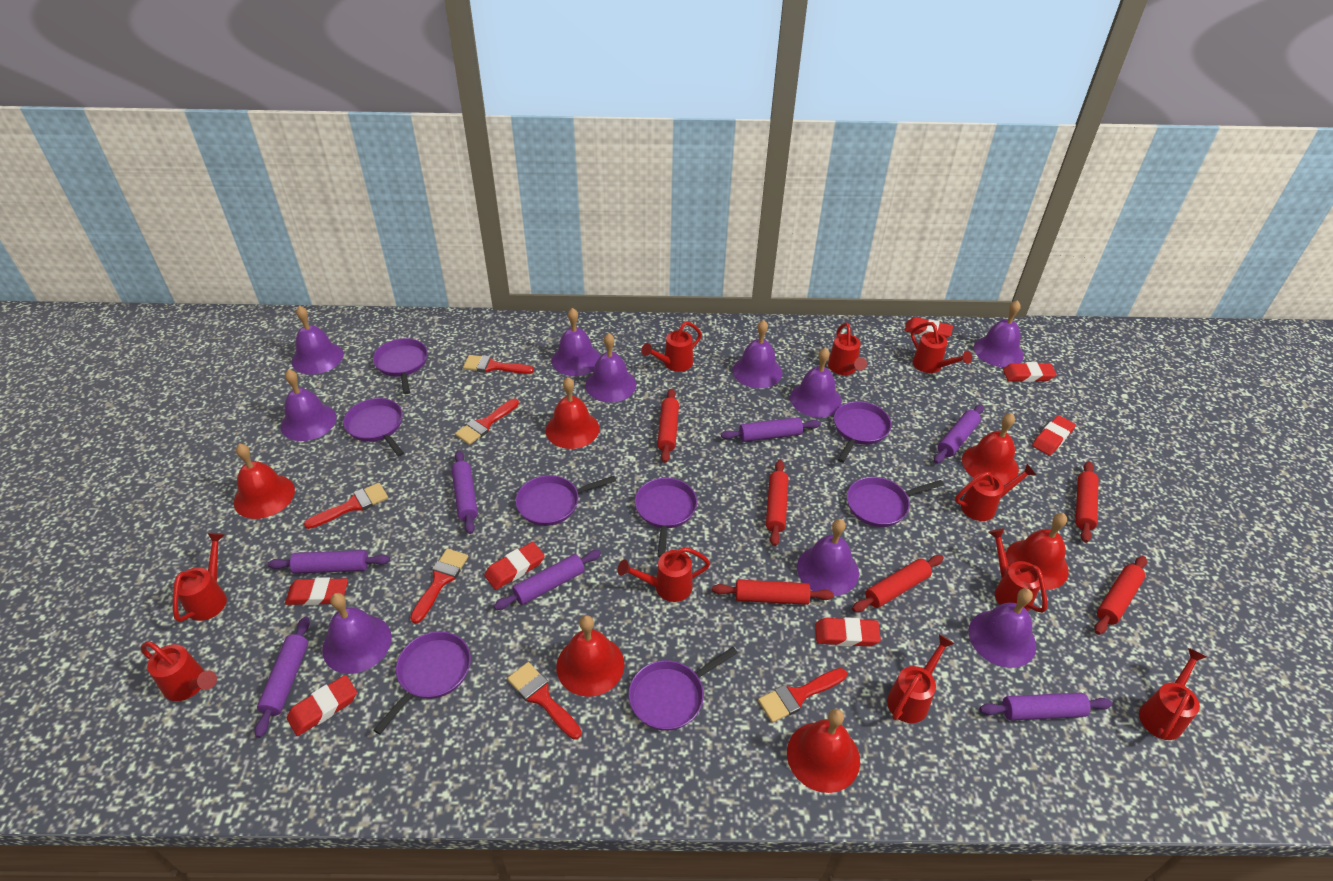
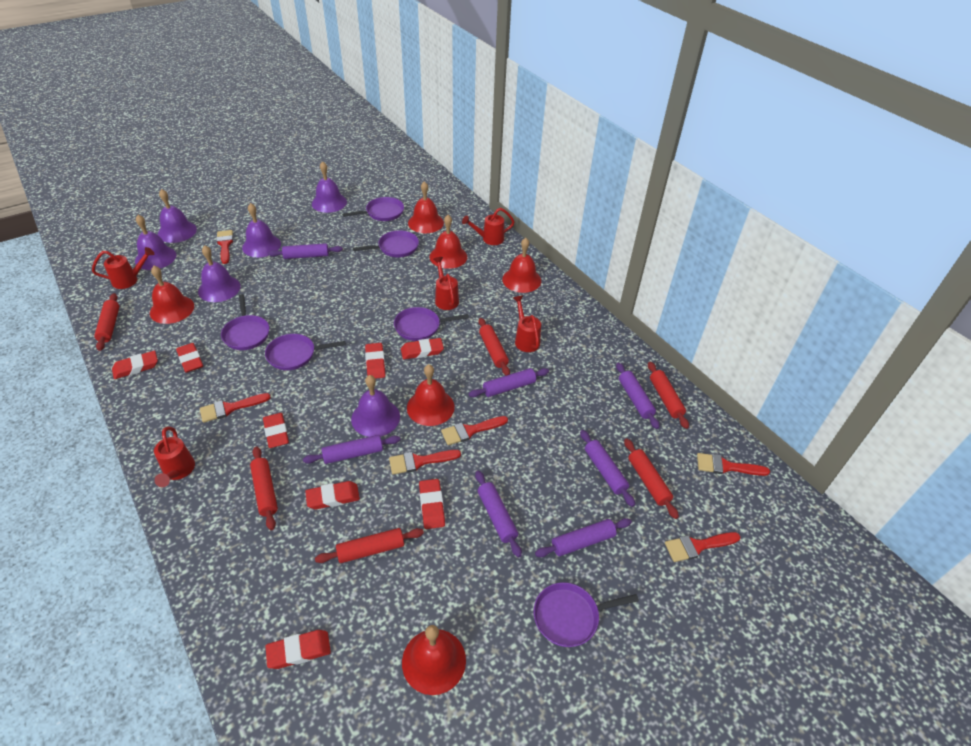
purple bell: [281,369,336,441] [292,306,343,375] [322,593,392,674] [552,308,600,376] [585,333,636,402] [732,320,782,388] [790,347,842,417] [797,519,859,596] [969,588,1036,668] [974,300,1024,367] = 10 -> [135,215,176,270] [158,189,197,243] [198,245,241,302] [242,203,281,257] [312,161,347,213] [351,375,400,437] = 6
purple pan: [343,398,404,457] [373,338,428,394] [374,631,471,734] [516,475,616,526] [629,647,738,731] [635,478,697,558] [834,401,891,463] [847,477,944,527] = 8 -> [221,294,269,350] [265,334,346,370] [342,197,404,221] [353,230,419,257] [394,307,469,341] [534,582,639,647] = 6
red eraser: [285,577,348,606] [287,675,357,736] [484,542,545,590] [815,617,881,647] [904,317,953,338] [1003,362,1056,382] [1032,415,1076,456] = 7 -> [112,351,158,379] [176,343,203,373] [263,413,289,448] [266,630,331,669] [305,481,360,509] [365,343,385,379] [401,338,444,359] [419,479,445,529] = 8
red watering can: [141,641,217,701] [173,533,227,622] [618,547,710,602] [641,321,702,372] [828,323,867,375] [887,634,955,723] [911,322,972,373] [955,464,1036,521] [988,528,1047,613] [1139,648,1206,740] = 10 -> [92,247,154,289] [154,427,195,487] [433,257,459,310] [462,208,514,245] [513,295,541,352] = 5

